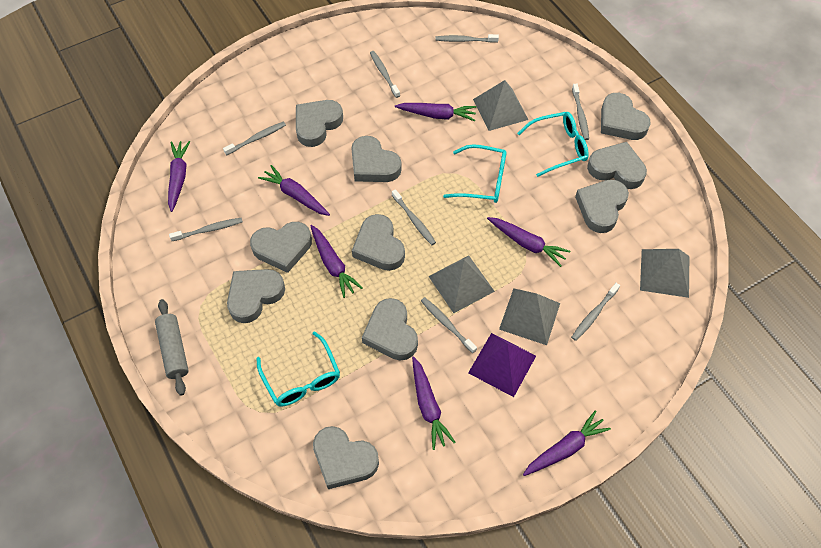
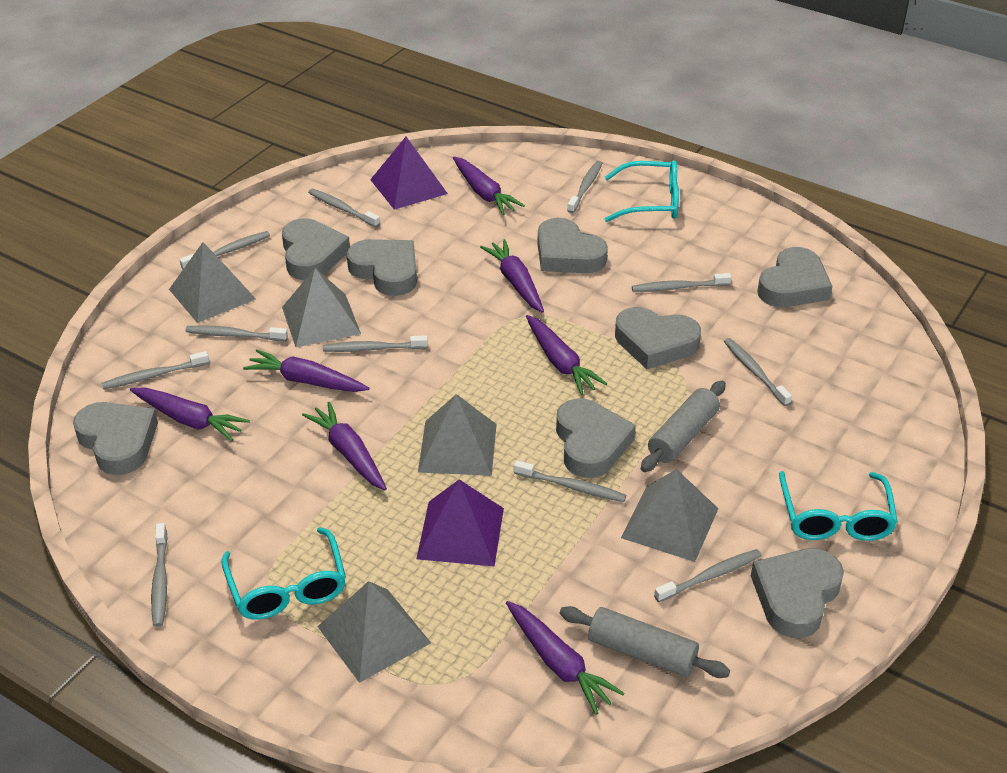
grey heart: [227,269,285,323] [250,222,312,273] [296,100,343,147] [313,426,379,489] [351,136,402,182] [352,214,405,271] [362,298,418,360] [575,180,629,233] [587,142,647,189] [601,93,651,140] = 10 -> [73,402,158,475] [282,218,350,280] [346,239,417,296] [537,218,608,273] [556,398,636,478] [615,307,701,369] [751,548,844,638] [757,247,832,307] = 8
grey pyramid: [428,255,495,313] [473,80,529,131] [499,288,560,345] [640,249,689,298] = 4 -> [169,242,256,323] [282,268,361,348] [317,581,431,683] [418,394,497,476] [621,469,719,562] = 5
grey rolling pin: [155,299,189,396] = 1 -> [560,606,730,678] [641,381,726,472] = 2
grey toothbrush: [169,218,243,241] [223,121,286,155] [370,51,400,98] [392,189,436,245] [421,297,477,353] [435,34,499,43] [571,283,620,341] [572,84,589,140] = 8 -> [101,351,209,389] [151,523,168,627] [179,231,270,269] [185,325,288,341] [308,188,380,227] [323,335,428,352] [514,460,627,502] [567,161,602,213] [632,273,731,292] [654,549,762,602] [724,338,792,406] = 11
purple pyramid: [468,333,536,397] = 1 -> [370,137,448,210] [416,479,504,567] = 2

